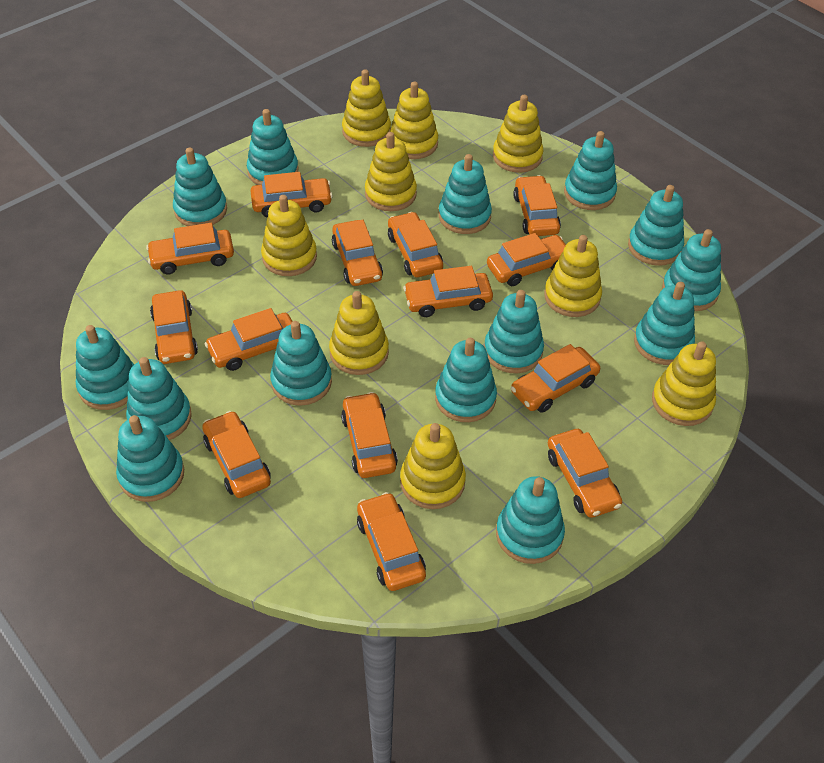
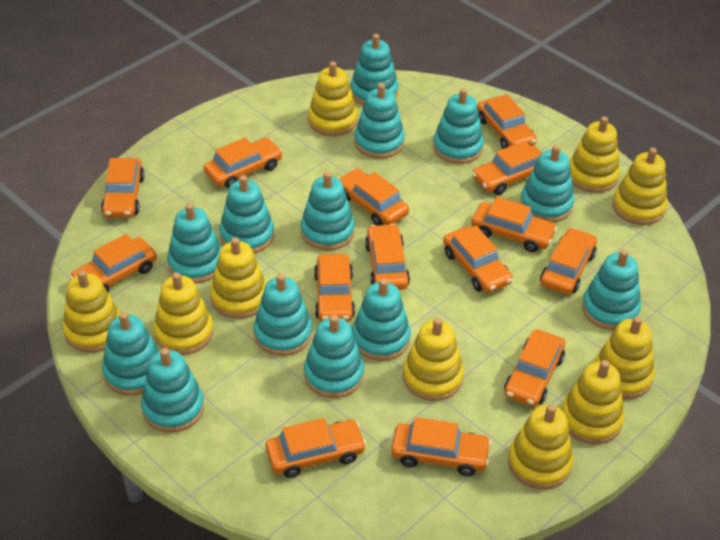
turquoise stacking toy: [76,325,135,410] [116,415,184,502] [126,357,192,440] [173,147,227,226] [247,109,299,185] [270,321,332,406] [435,338,497,422] [439,154,492,234] [484,290,544,373] [496,476,565,564] [564,131,617,210] [628,185,684,266] [634,282,695,365] [662,229,721,311] = 14 -> [102,312,160,396] [141,348,204,433] [167,203,221,283] [220,175,274,254] [253,274,312,356] [301,171,355,250] [304,315,364,398] [350,34,399,106] [352,279,411,361] [354,83,405,159] [433,88,484,164] [520,145,574,222] [582,249,641,330] = 13
yellow stacking toy: [261,195,317,276] [329,291,389,375] [342,69,391,147] [365,132,417,211] [390,82,438,159] [400,423,466,509] [493,95,543,173] [544,235,602,317] [652,341,716,426] = 9 -> [63,270,120,353] [154,272,213,355] [210,237,266,319] [308,61,358,136] [403,318,464,401] [508,404,573,489] [561,360,624,444] [569,116,620,193] [595,316,655,399] [613,148,668,225] = 10

